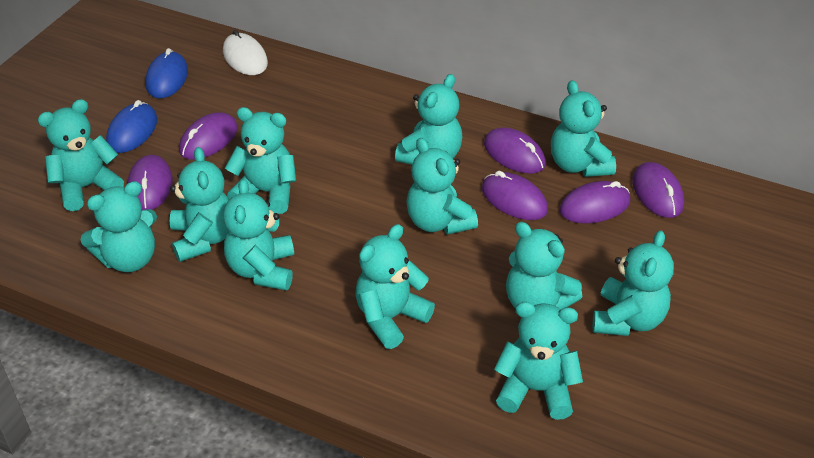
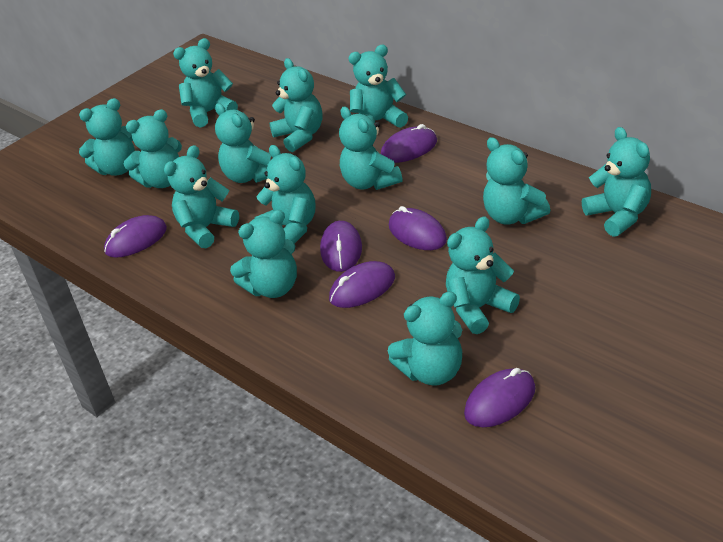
blue mouse: [106,100,157,153] [145,48,188,98] = 2 -> none = 0
turquoise teddy bear: [38,99,124,211] [81,181,157,272] [170,147,229,262] [223,179,294,290] [225,107,296,214] [355,224,435,349] [395,74,462,165] [406,138,478,235] [494,302,583,420] [506,222,582,309] [551,80,616,177] [593,230,674,336] = 12 -> [79,98,135,176] [124,109,182,188] [164,145,239,248] [173,38,238,127] [215,103,271,183] [230,210,297,298] [254,145,315,244] [269,58,323,152] [339,106,402,190] [348,45,408,128] [388,291,462,386] [446,217,520,334] [483,137,551,225] [582,127,651,237] = 14
white mouse: [223,30,268,75] = 1 -> none = 0

